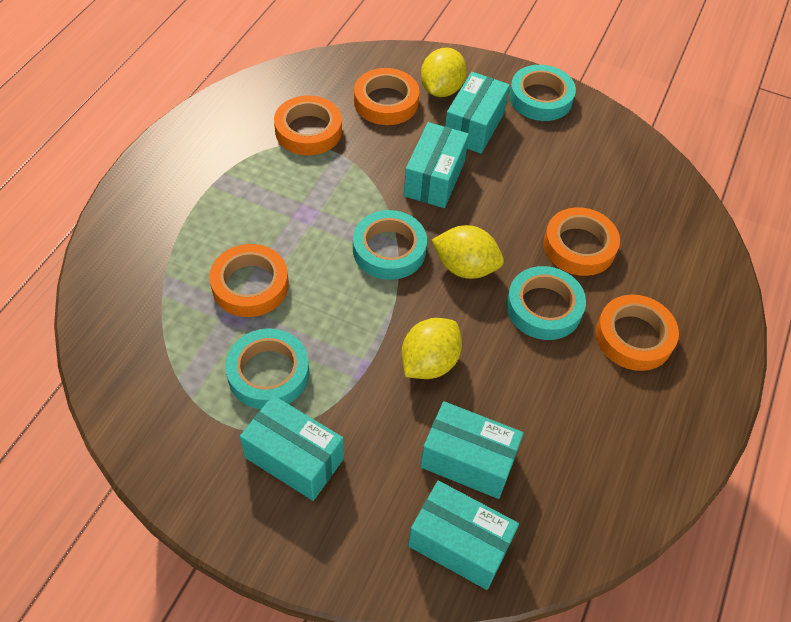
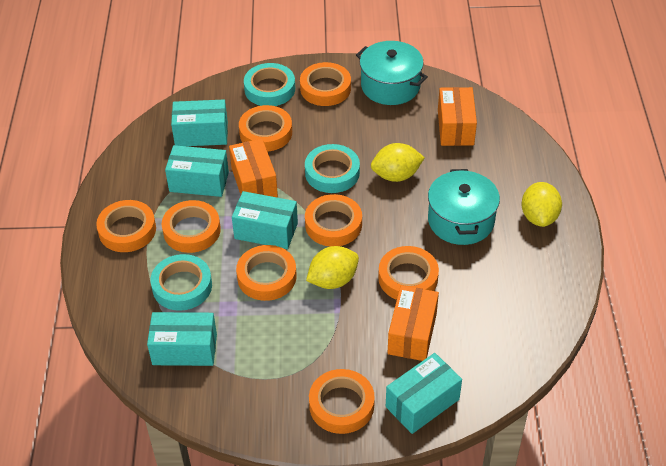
orange box: none = 0 -> [229,139,278,197] [388,285,439,361] [438,87,477,146] = 3
orange tape: [209,244,289,317] [274,95,342,155] [354,68,420,125] [543,207,620,276] [596,295,679,371] = 5 -> [96,200,156,252] [162,200,221,253] [236,245,297,301] [239,105,292,152] [300,62,351,106] [305,194,362,247] [309,369,375,434] [378,246,439,300] = 8
turquoise pot: none = 0 -> [356,41,428,105] [428,169,500,245] = 2
turquoise tape: [225,328,309,409] [353,210,427,280] [506,266,586,340] [509,65,576,121] = 4 -> [150,254,212,311] [244,63,295,106] [305,144,360,193] = 3

